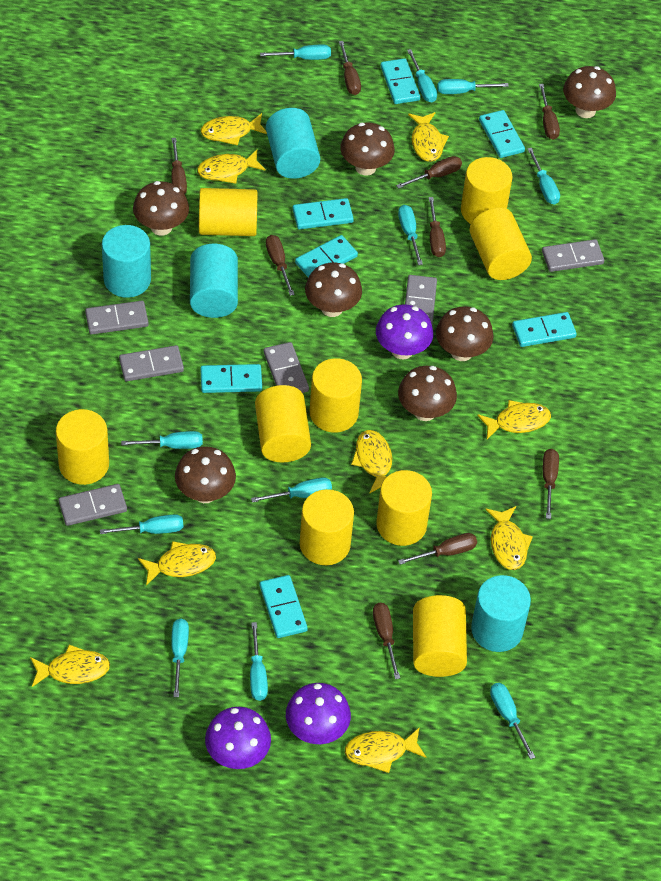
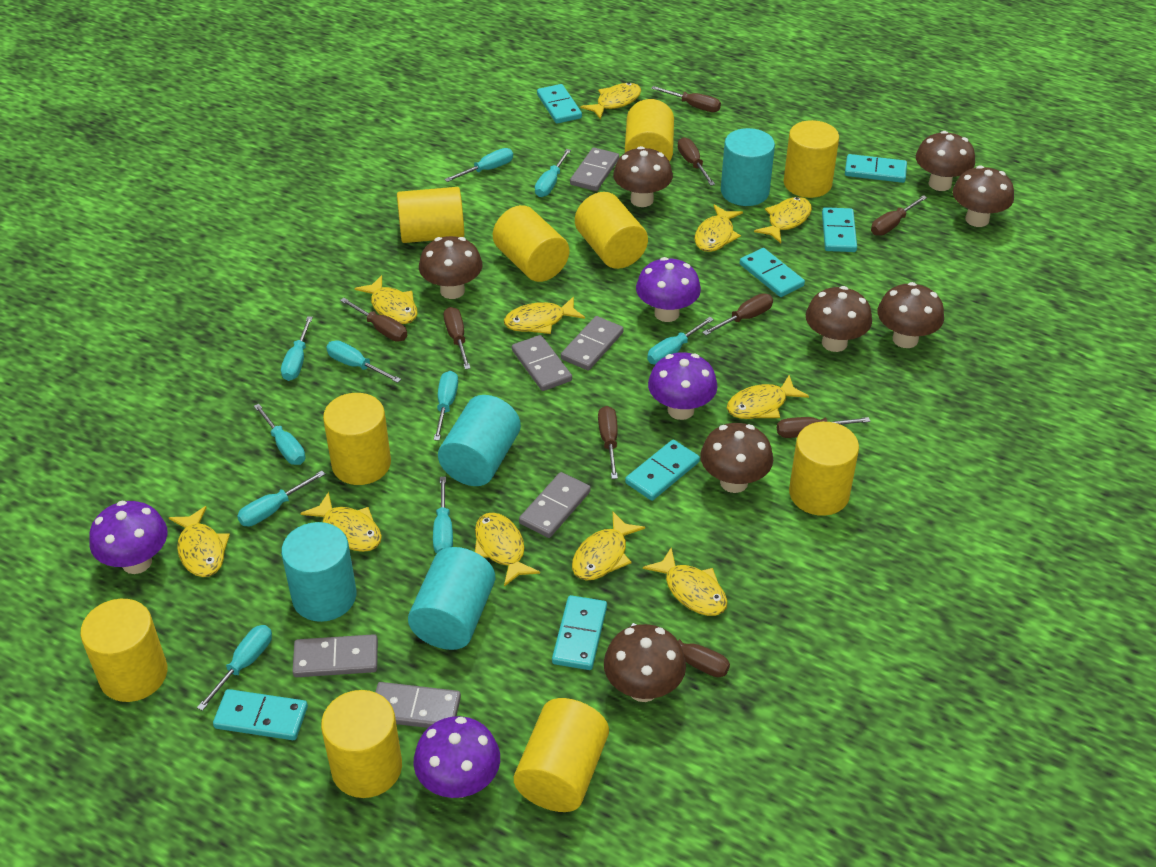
brown mushroom: [133,181,189,236] [175,446,236,503] [305,262,362,317] [340,122,395,176] [398,366,457,421] [436,307,494,361] [563,66,616,118] = 7 -> [419,236,482,299] [604,624,686,702] [613,146,673,207] [700,423,773,493] [806,286,872,352] [878,282,944,348] [916,131,975,191] [953,166,1014,227] = 8
purple mushroom: [205,707,271,769] [286,683,351,744] [376,304,433,360] = 3 -> [89,501,167,574] [414,716,500,798] [636,257,701,322] [648,352,718,420] = 4
turquoise screwdriver: [100,514,183,534] [121,431,203,449] [171,619,189,697] [250,622,268,701] [251,477,332,503] [260,45,331,60] [398,205,423,265] [407,49,437,103] [437,79,509,94] [490,683,535,759] [527,148,560,204] = 11 -> [197,625,272,711] [237,471,325,527] [254,404,305,465] [281,316,313,381] [326,340,401,383] [433,477,453,553] [434,371,458,441] [444,148,513,182] [535,149,571,197] [647,317,714,365] = 10
yellow cylinder: [56,409,109,485] [199,188,257,236] [255,385,311,462] [300,489,354,565] [310,358,362,433] [376,470,432,546] [413,595,467,677] [461,157,512,224] [470,207,532,280] = 9 -> [80,599,167,702] [321,690,402,798] [323,393,391,485] [397,187,464,243] [493,205,569,282] [514,698,609,812] [575,192,648,269] [625,99,674,162] [783,120,839,198] [789,422,859,516] = 10
yellow fish: [30,645,110,687] [138,541,216,586] [197,150,266,184] [200,113,267,146] [345,727,426,773] [351,430,392,494] [408,112,449,162] [477,400,551,439] [485,506,533,570] = 9 -> [169,506,230,577] [300,492,382,552] [354,275,417,324] [475,512,540,587] [504,297,585,334] [572,512,645,581] [580,83,641,119] [643,548,728,616] [695,205,743,252] [727,375,809,419] [754,197,812,243] = 11

